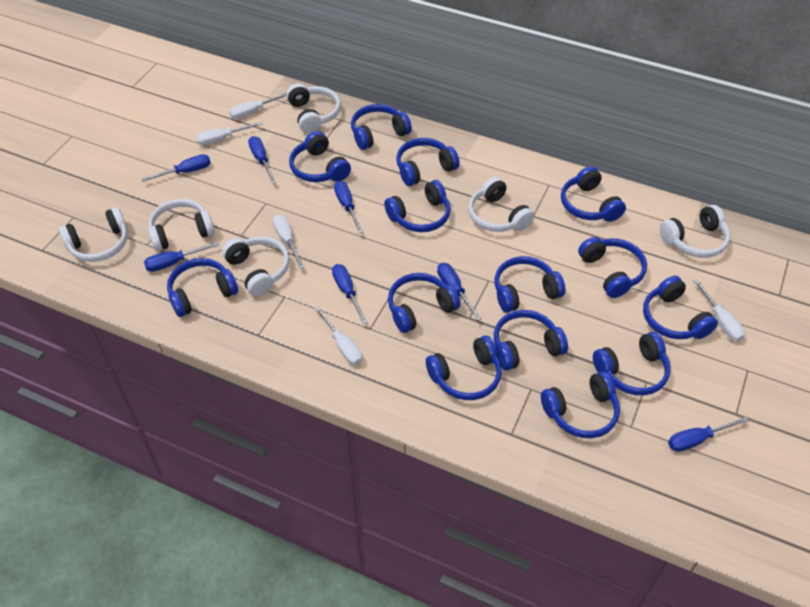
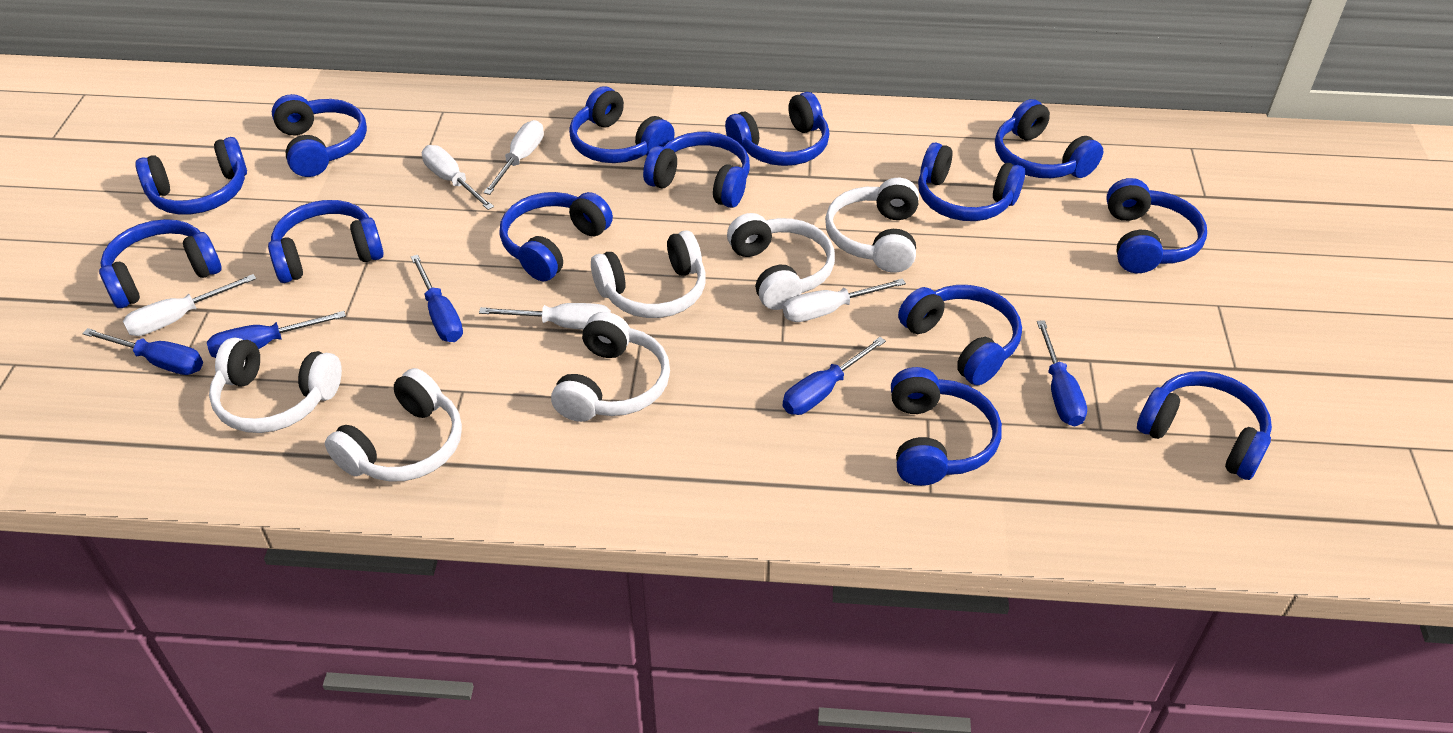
blue screwdriver: [142,154,211,182] [144,242,219,272] [248,136,276,184] [332,264,368,324] [334,181,363,233] [437,263,482,321] [668,417,749,452] = 7 -> [82,328,203,375] [207,311,346,358] [411,255,463,342] [783,337,886,415] [1037,320,1087,427] = 5

